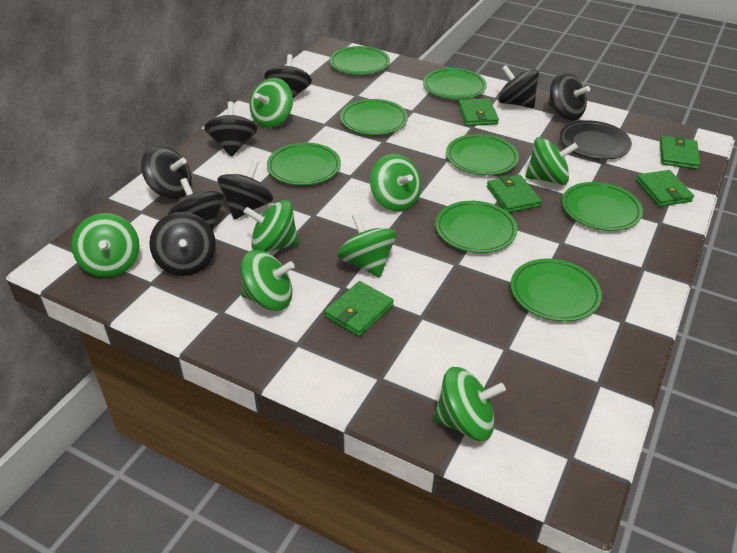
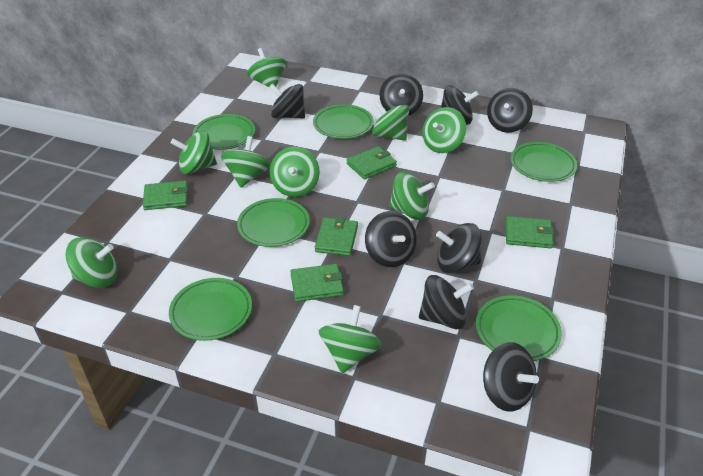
black plate: [560,120,632,160] = 1 -> none = 0
green plate: [267,143,341,185] [330,46,390,75] [340,99,408,135] [423,68,487,100] [435,201,518,253] [446,134,519,175] [510,259,602,322] [562,182,643,231] = 8 -> [169,278,252,341] [193,114,255,150] [237,198,310,247] [313,104,374,139] [476,295,562,361] [510,142,577,182] = 6
green spinning top: [71,213,140,278] [241,250,295,311] [244,200,299,252] [250,78,293,128] [337,213,397,277] [370,154,422,211] [434,367,506,441] [525,137,578,185] = 8 -> [65,237,118,288] [171,130,217,174] [221,136,270,188] [247,48,286,87] [270,147,320,197] [319,305,382,373] [372,101,409,141] [389,172,435,220] [422,107,466,153] = 9

